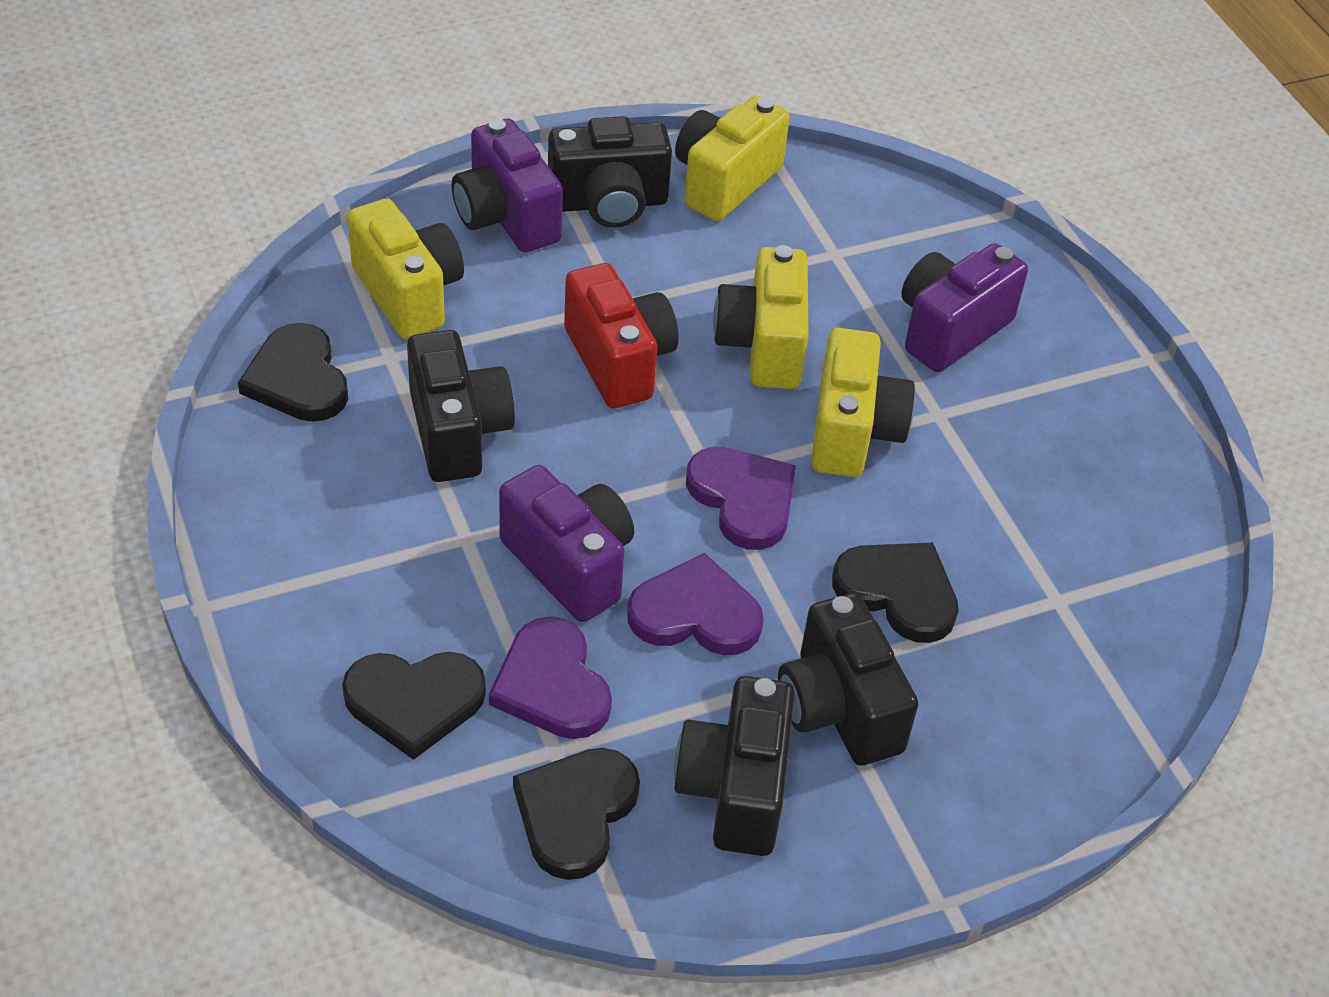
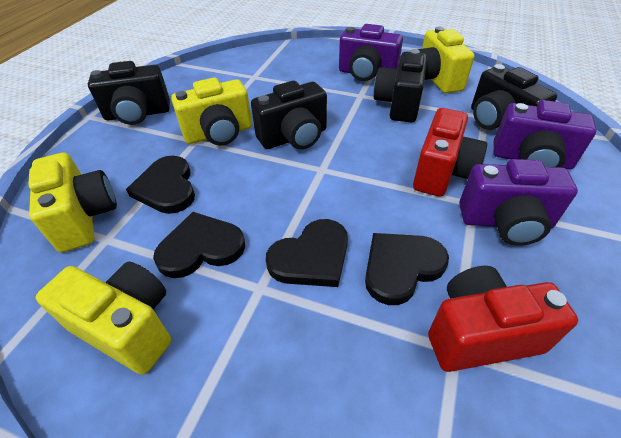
purple heart: [489,616,612,739] [627,553,764,655] [686,447,796,550] = 3 -> none = 0
red camera: [564,263,679,409] = 1 -> [413,108,487,197] [428,266,578,372] = 2

